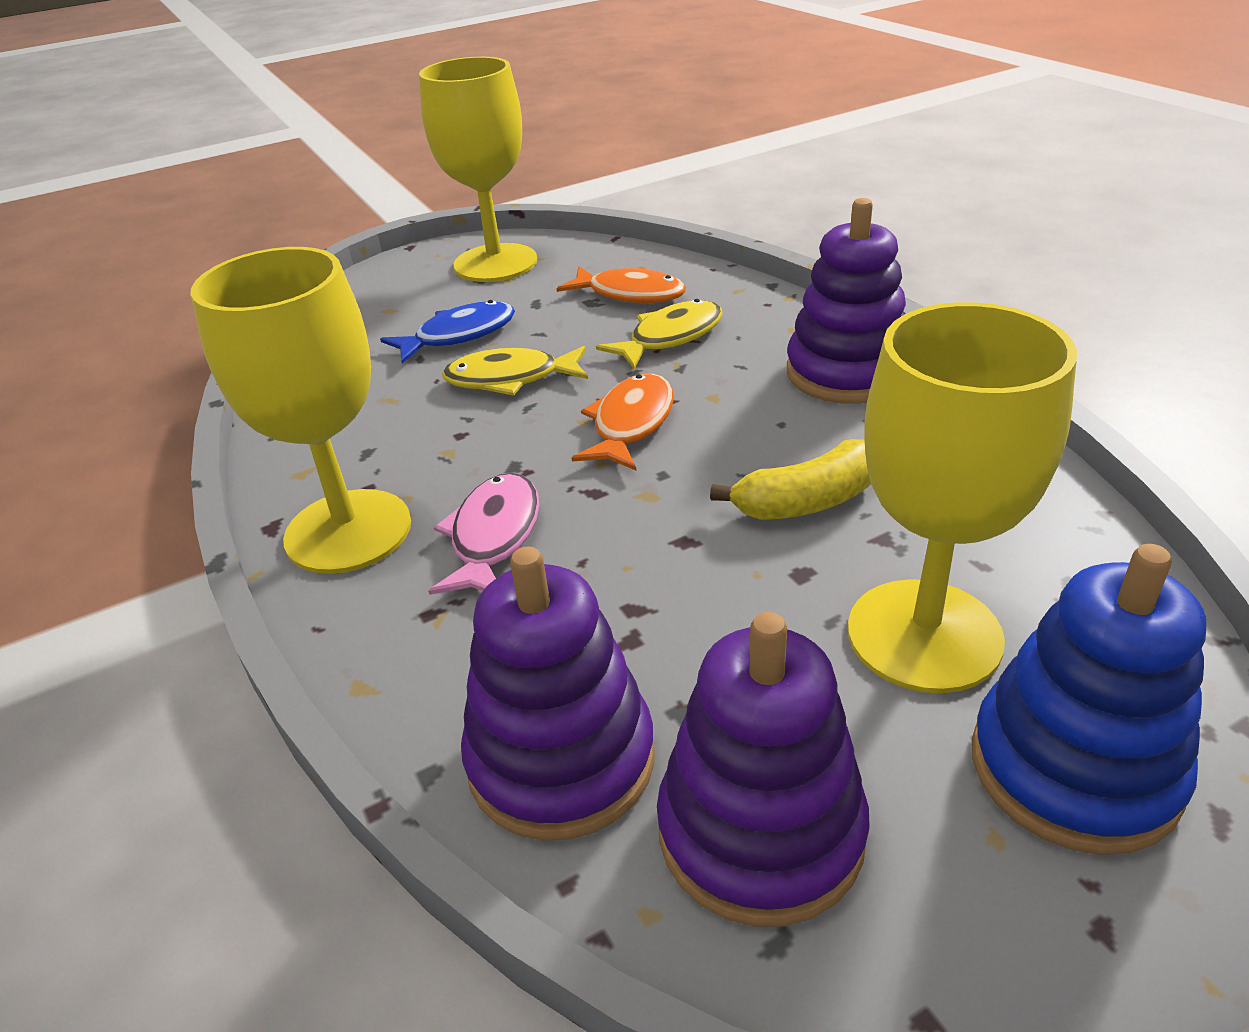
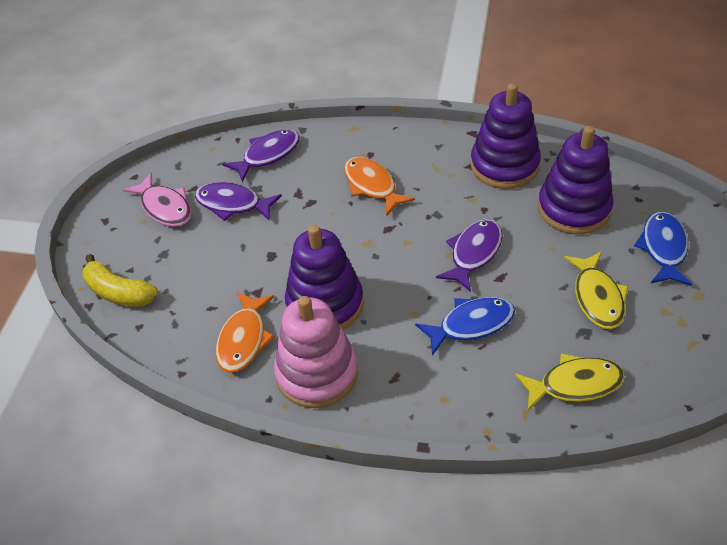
blue fish: [380,300,515,363] = 1 -> [415,297,515,356] [634,212,692,286] = 2
blue stacking toy: [972,544,1206,855] = 1 -> none = 0
pink stacking toy: none = 0 -> [274,296,358,408] = 1
purple fish: none = 0 -> [195,182,282,221] [222,129,300,182] [436,219,503,292] = 3
yellow goblet: [190,247,411,574] [419,57,537,282] [848,302,1077,693] = 3 -> none = 0

